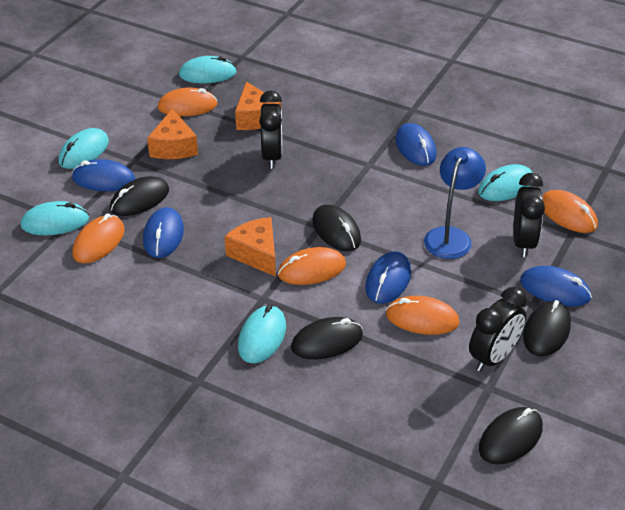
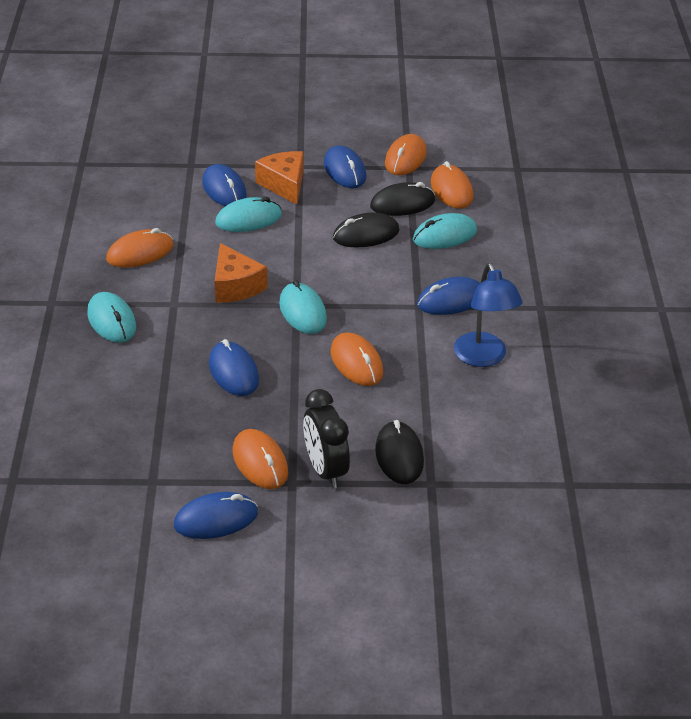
black clock: [259,90,282,169] [469,287,527,372] [513,173,545,257] = 3 -> [303,389,350,489] = 1
black mouse: [110,176,169,216] [291,317,363,359] [312,205,361,251] [479,407,543,465] [523,300,571,357] = 5 -> [333,212,399,248] [370,182,435,216] [375,420,424,484] = 3
orange cheese: [147,108,198,159] [224,217,276,277] [235,81,281,130] = 3 -> [215,243,268,303] [255,151,303,205] = 2
turquoise mouse: [21,201,89,235] [58,128,109,169] [179,56,237,83] [238,305,286,363] [478,164,533,201] = 5 -> [87,292,136,343] [215,197,282,232] [279,280,327,334] [413,213,477,249] = 4

